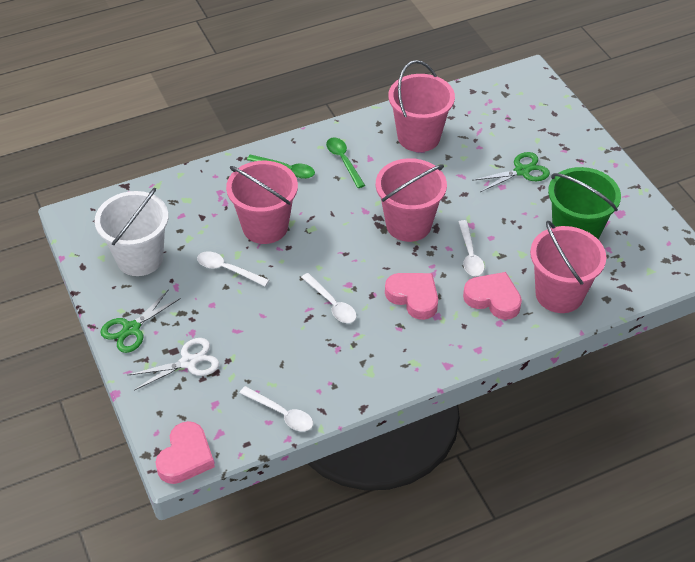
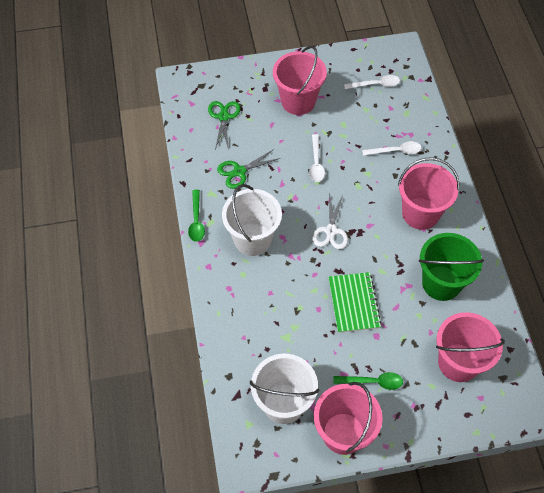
green notebook: none = 0 -> [329,272,382,333] = 1
pink heart: [155,421,215,484] [385,273,438,320] [463,272,522,320] = 3 -> none = 0
white bucket: [95,188,169,276] = 1 -> [222,184,282,256] [250,354,319,424] = 2
white spoon: [197,251,269,286] [240,386,313,431] [301,273,356,323] [459,220,485,276] = 4 -> [309,134,325,182] [344,75,400,89] [362,141,422,156] = 3

